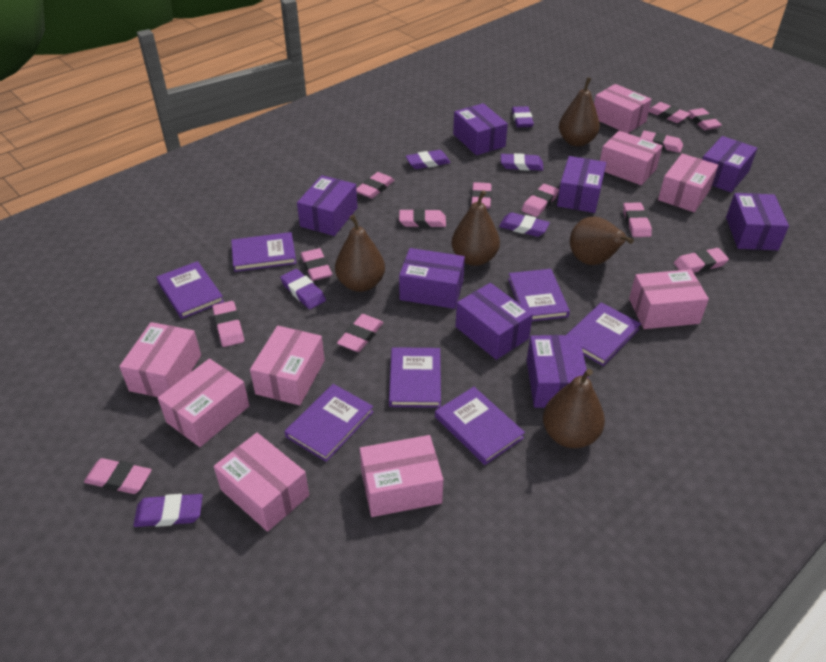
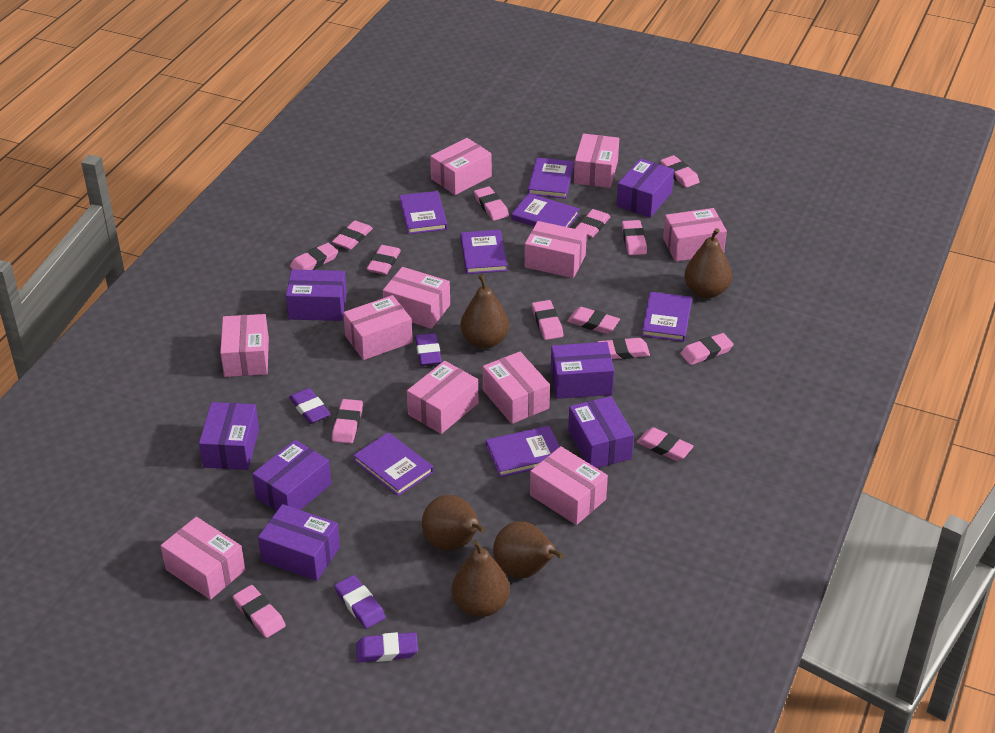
pink box: [119,322,201,397] [158,359,249,447] [214,433,309,532] [250,326,325,405] [360,435,443,517] [594,84,652,133] [600,131,663,185] [629,269,709,329] [658,153,718,212] = 9 -> [161,517,245,600] [220,314,269,377] [343,295,413,360] [383,267,450,329] [407,361,478,434] [430,138,492,195] [483,352,550,424] [524,221,587,278] [530,446,608,525] [574,133,619,188] [663,208,727,262] = 11
pink eraser: [84,458,152,494] [212,301,244,347] [301,248,332,281] [337,314,383,352] [356,172,395,199] [399,209,446,228] [471,182,492,209] [521,184,559,217] [623,203,652,237] [640,130,683,153] [649,102,690,123] [674,248,729,273] [688,108,722,130] = 13 -> [233,585,286,638] [290,243,338,270] [332,221,373,250] [332,399,363,444] [366,245,401,275] [474,186,509,221] [532,300,563,340] [567,307,620,334] [575,209,610,238] [598,338,650,359] [622,220,647,255] [637,427,694,461] [661,155,700,188] [680,333,734,365] = 14
purple box: [297,175,358,236] [399,248,465,309] [453,103,508,155] [456,283,533,360] [527,335,589,408] [557,156,606,213] [703,136,757,193] [726,193,789,250] = 8 -> [199,402,259,470] [252,440,331,511] [258,504,340,581] [286,270,347,321] [551,342,614,399] [568,396,634,468] [617,158,674,218] = 7
purple eraser: [133,494,203,527] [280,269,326,309] [406,150,450,169] [499,212,550,237] [501,153,543,171] [512,106,534,127] = 6 -> [289,388,331,424] [335,575,386,629] [356,632,418,662] [415,333,442,366] = 4

